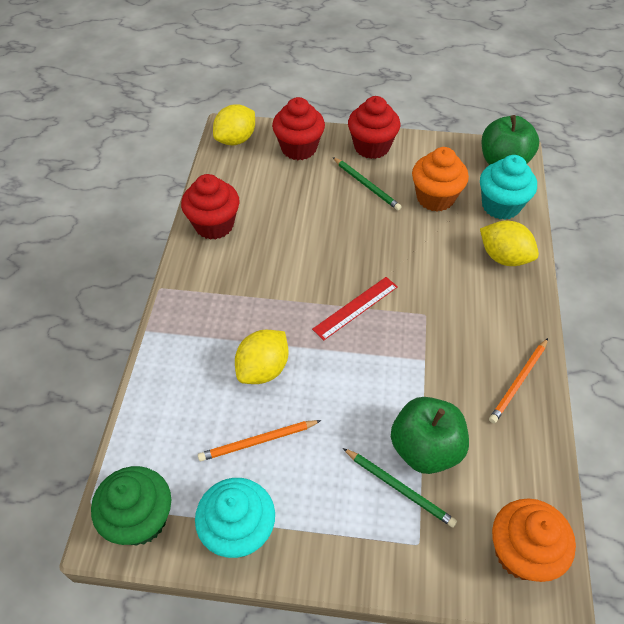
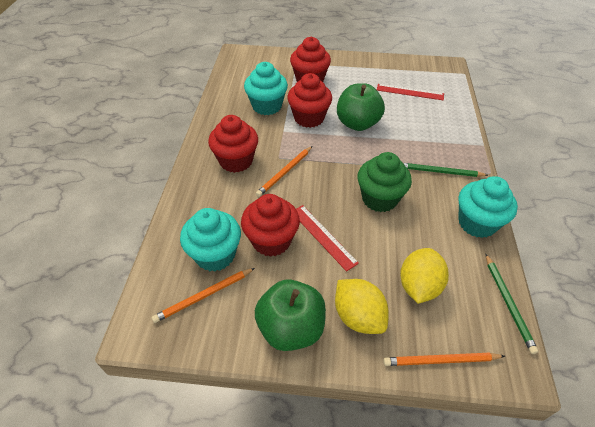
orange cupcake: [412,147,469,212] [492,498,576,582] = 2 -> none = 0
orange pencil: [198,420,321,461] [489,338,548,423] = 2 -> [152,268,255,323] [256,146,312,197] [383,353,505,366] = 3
red cupcake: [181,174,240,240] [272,97,325,160] [348,96,400,159] = 3 -> [208,115,258,173] [241,194,300,257] [287,73,332,128] [290,37,331,82] = 4
red ruler: [312,277,398,340] = 1 -> [296,205,359,272] [377,84,444,101] = 2
turquoise cupcake: [195,478,275,558] [480,155,537,220] = 2 -> [180,208,241,271] [244,62,288,115] [458,176,518,238] = 3
yellow lemon: [213,104,255,145] [235,330,288,384] [480,221,539,266] = 3 -> [335,279,389,334] [400,248,449,304] = 2

